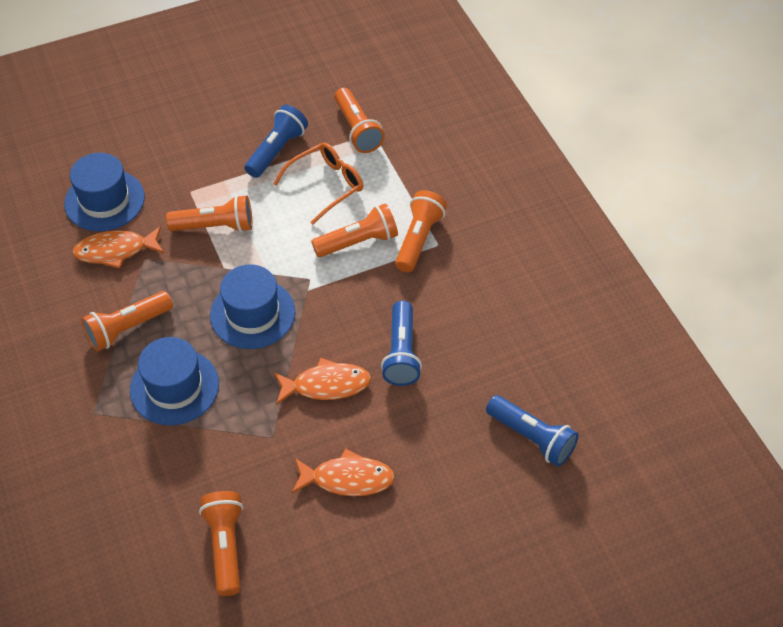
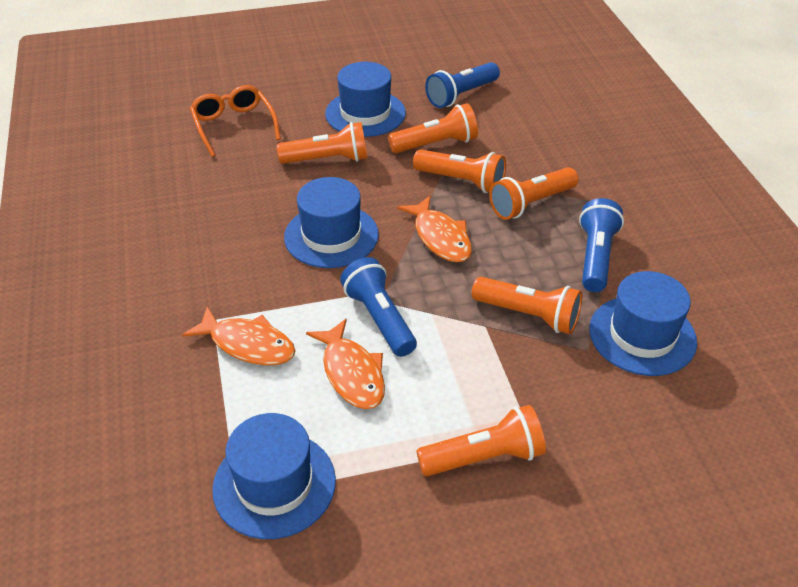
blue hat: [64,153,145,231] [130,337,219,425] [210,264,295,349] = 3 -> [212,413,336,539] [284,177,379,268] [325,62,406,137] [589,271,697,376] = 4

